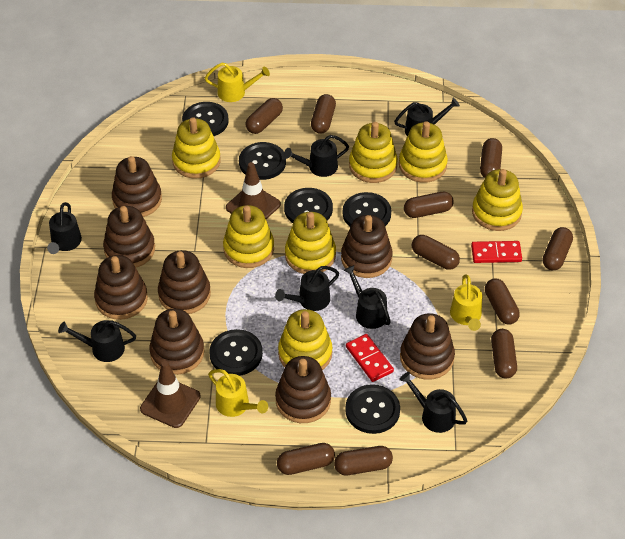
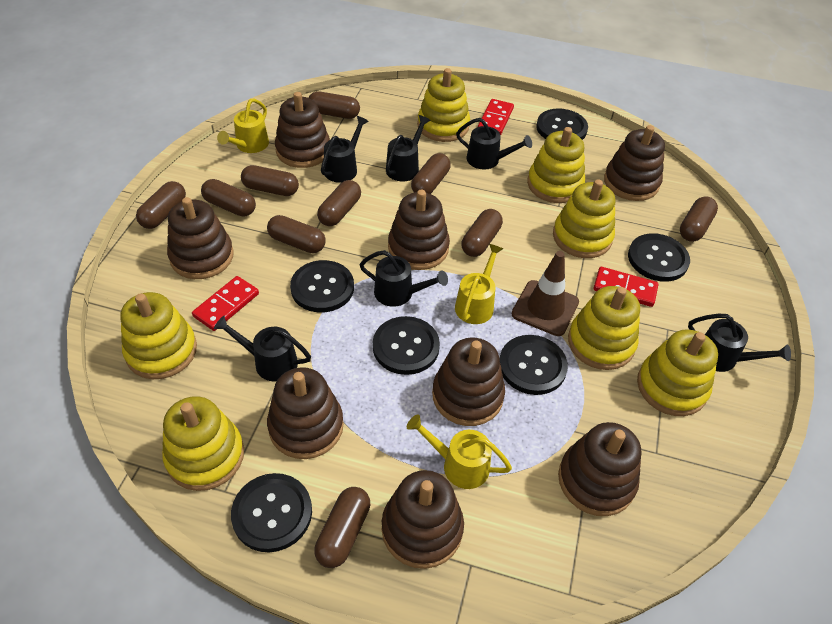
black watering can: [47,202,82,254] [58,320,136,362] [275,266,339,311] [284,135,349,177] [343,265,391,329] [394,98,460,136] [399,372,467,433] = 7 -> [214,316,311,381] [321,116,369,183] [359,250,448,307] [386,115,431,182] [456,118,532,170] [688,314,791,372] = 6
brown traffic cone: [140,361,201,428] [226,162,281,219] = 2 -> [512,251,579,336] = 1
red domino: [346,334,394,382] [471,241,522,263] = 2 -> [192,276,259,331] [478,99,514,135] [593,267,658,307] = 3

